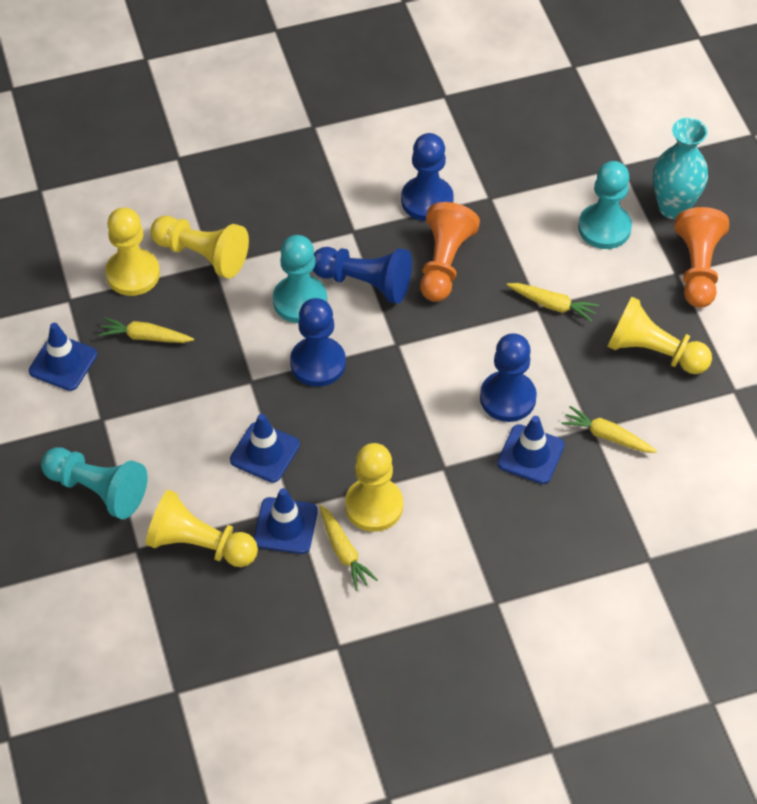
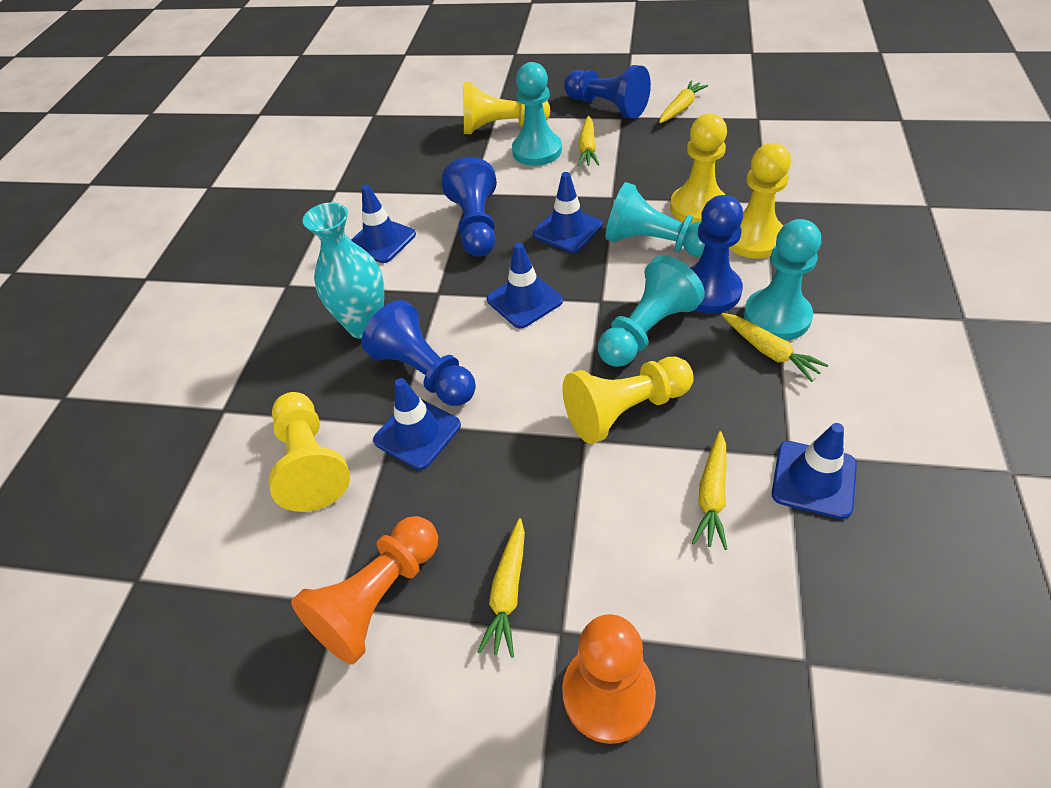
blue traffic cone: [29,323,97,391] [230,414,300,483] [254,488,318,554] [497,416,565,484] = 4 -> [351,185,416,263] [373,378,461,470] [487,243,563,329] [533,172,603,253] [772,423,857,519] = 5
turquoise pawn: [41,447,148,519] [273,235,327,323] [578,161,632,249] = 3 -> [512,62,562,166] [598,255,705,367] [605,182,705,257] [744,219,821,341] = 4
yellow carrot: [99,317,194,343] [320,505,378,591] [507,283,599,322] [561,406,657,453] = 4 -> [478,518,525,658] [577,116,599,166] [659,80,709,123] [692,431,727,550] [721,313,828,382] = 5

